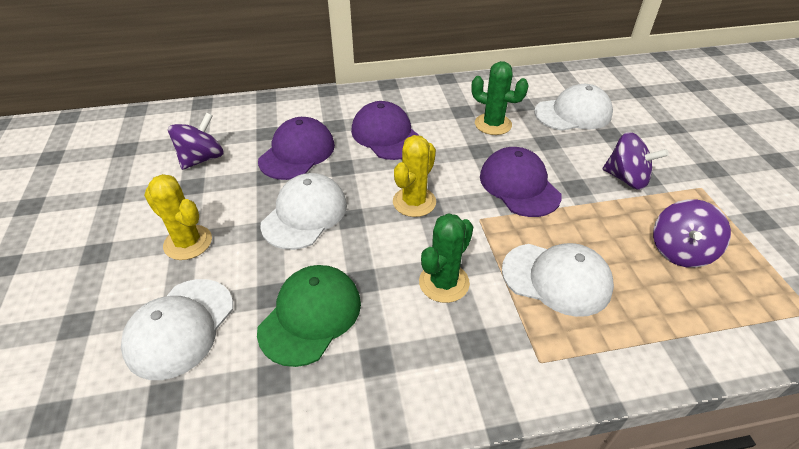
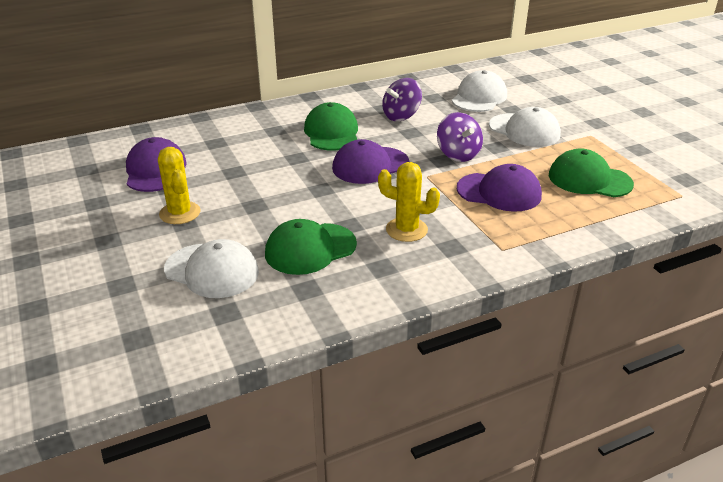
green cactus: [419,213,473,303] [471,61,529,135] = 2 -> none = 0
green cap: [257,265,361,367] = 1 -> [265,219,357,275] [304,102,358,150] [549,149,634,197] = 3
purple spinning top: [168,113,224,170] [603,132,669,190] [653,199,731,268] = 3 -> [382,78,422,121] [437,112,483,162] = 2
white cap: [121,279,233,380] [260,173,347,250] [502,243,614,317] [534,84,613,131] = 4 -> [164,239,259,298] [452,70,507,112] [489,107,561,147] = 3

